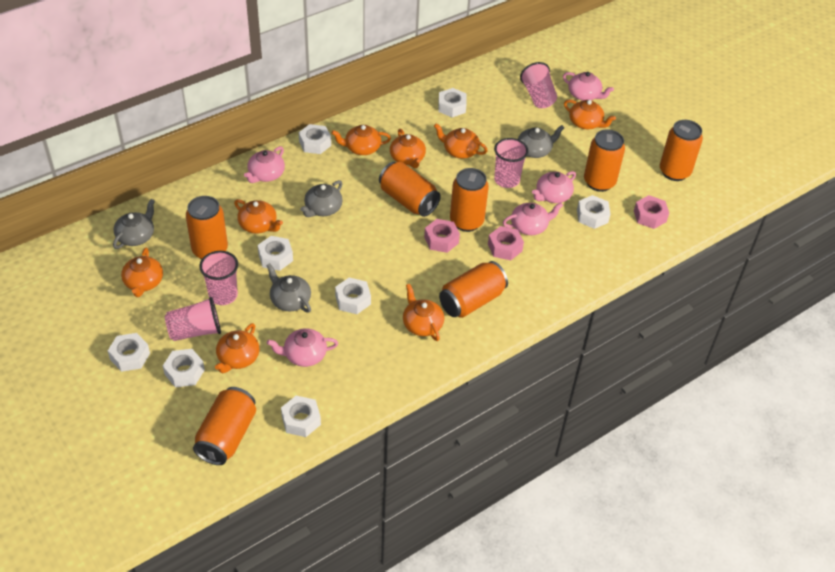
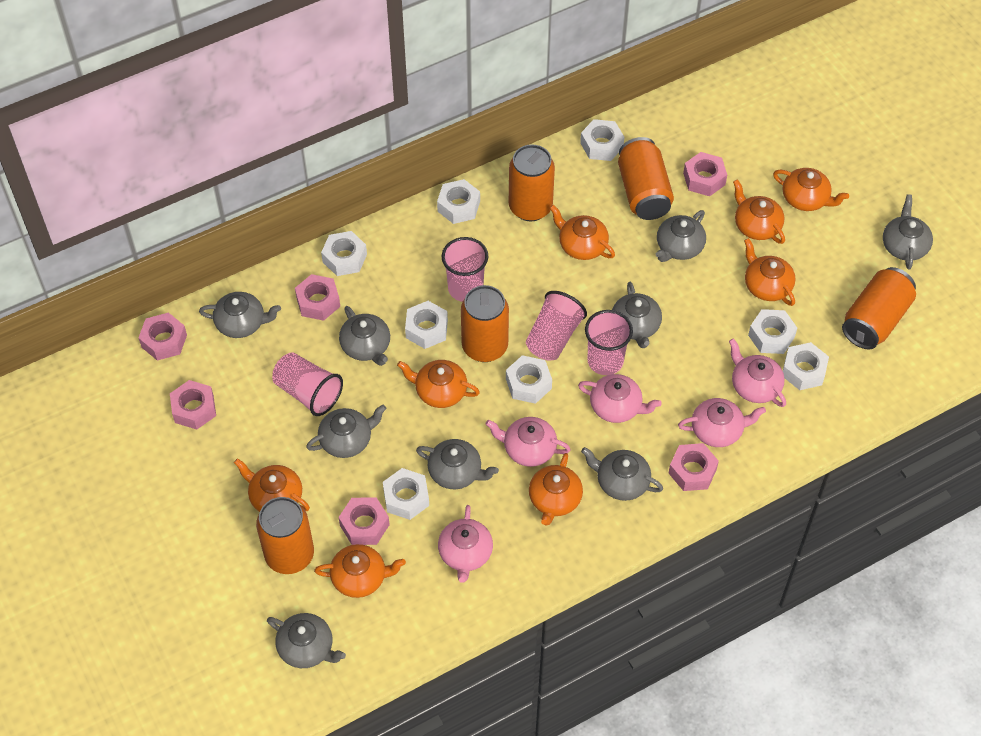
grey teapot: [113,199,155,249] [266,263,311,313] [300,180,343,217] [518,125,564,158] = 4 -> [199,292,281,338] [267,613,346,668] [306,405,386,458] [339,306,390,366] [416,439,499,489] [581,447,663,501] [612,282,662,348] [656,210,706,262] [883,194,933,270] = 9
orange can: [186,196,228,259] [193,387,256,465] [379,162,441,217] [439,261,508,318] [450,168,489,232] [584,129,625,192] [660,120,703,181] = 7 -> [256,497,314,574] [461,285,509,362] [509,144,555,221] [618,137,674,220] [842,267,916,349] = 5
pink nut: [424,219,460,253] [488,226,524,260] [634,195,669,229] = 3 -> [138,312,187,361] [170,380,216,430] [295,274,340,321] [339,497,390,545] [669,443,719,491] [683,152,727,196] = 6

